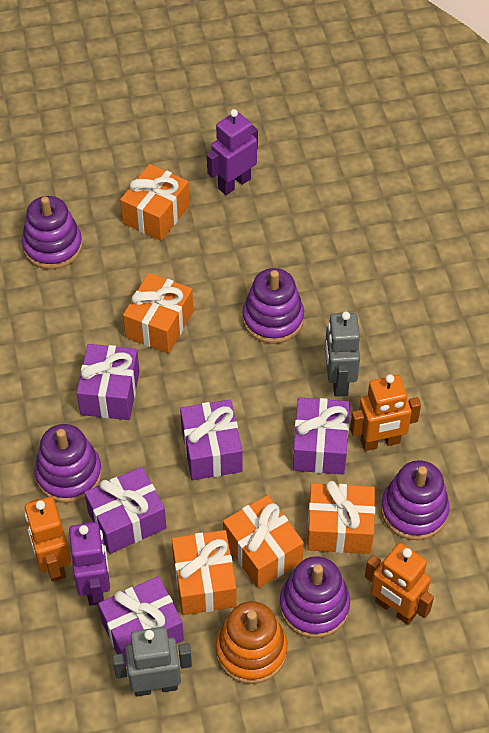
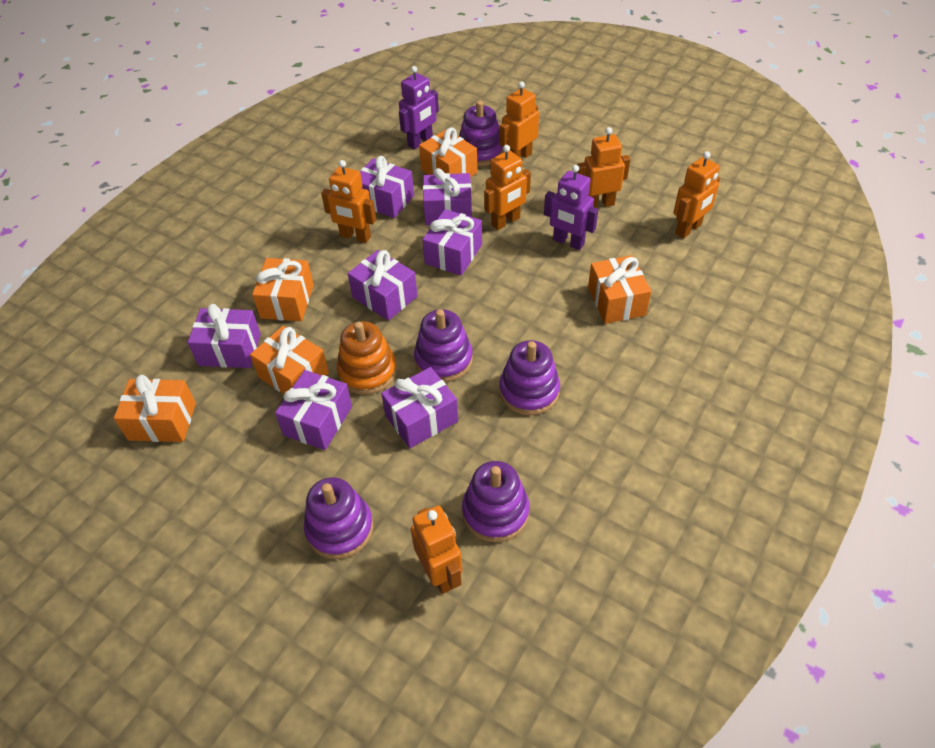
grey robot: [112,627,192,696] [325,311,360,397] = 2 -> none = 0
orange robot: [25,497,71,582] [350,374,421,451] [365,543,434,625] = 3 -> [321,160,376,243] [411,505,462,594] [484,145,531,230] [499,81,539,158] [576,127,630,208] [673,151,720,239] = 6
purple gift: [77,344,140,420] [84,467,167,554] [98,576,184,667] [180,400,242,480] [293,397,350,474] = 5 -> [188,304,261,368] [275,370,352,450] [348,250,417,321] [360,156,414,218] [381,367,458,448] [423,168,472,225] [423,209,482,275] = 7

